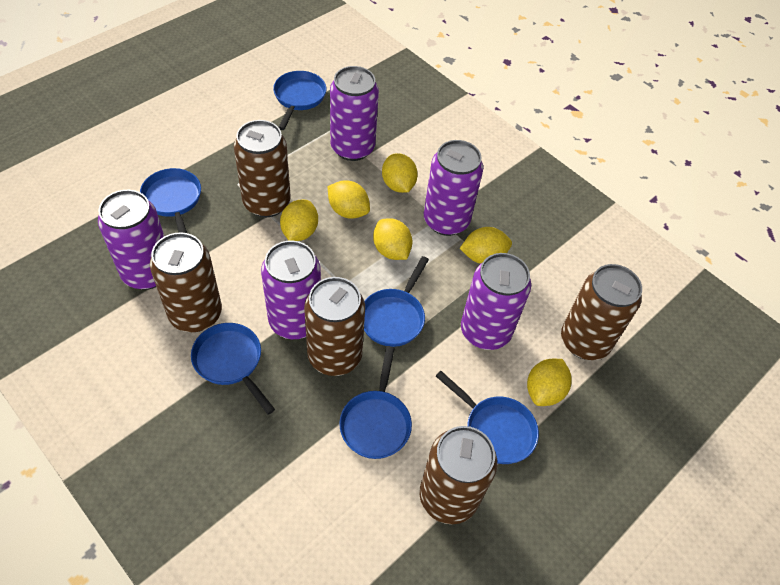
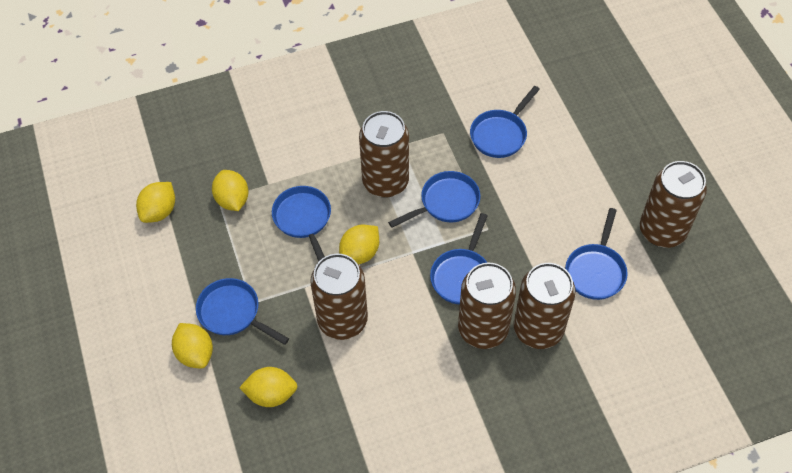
purple can: [98,190,164,290] [261,240,321,339] [330,66,379,161] [424,140,483,236] [461,253,531,350] = 5 -> none = 0
yellow lemon: [280,200,318,241] [328,180,370,219] [373,218,413,260] [382,153,418,193] [460,227,512,264] [527,359,572,406] = 6 -> [136,182,175,223] [172,323,213,369] [212,170,249,211] [239,367,298,407] [339,224,379,264] = 5

